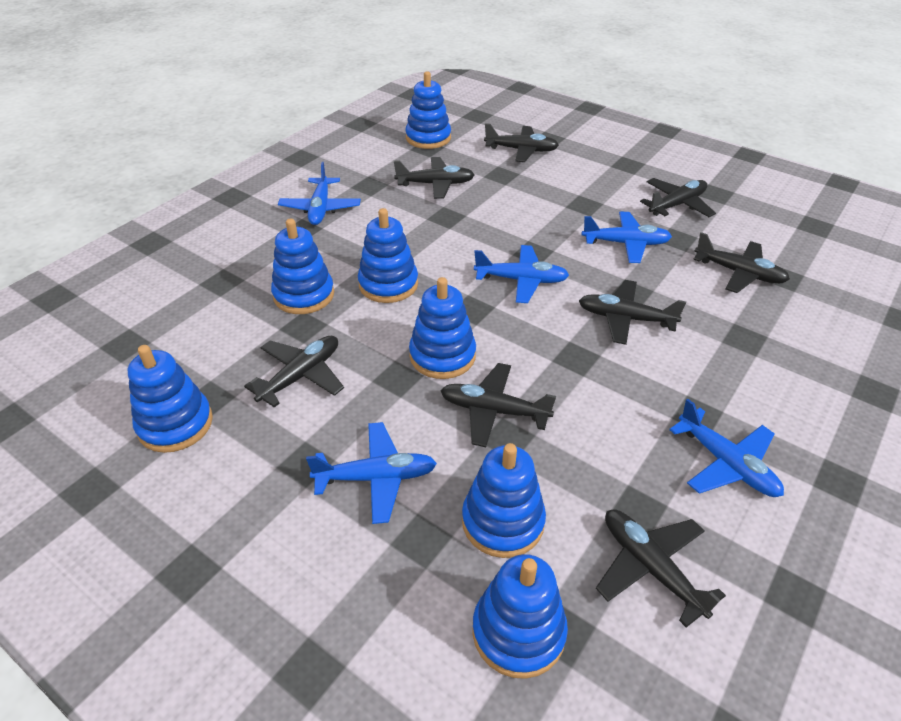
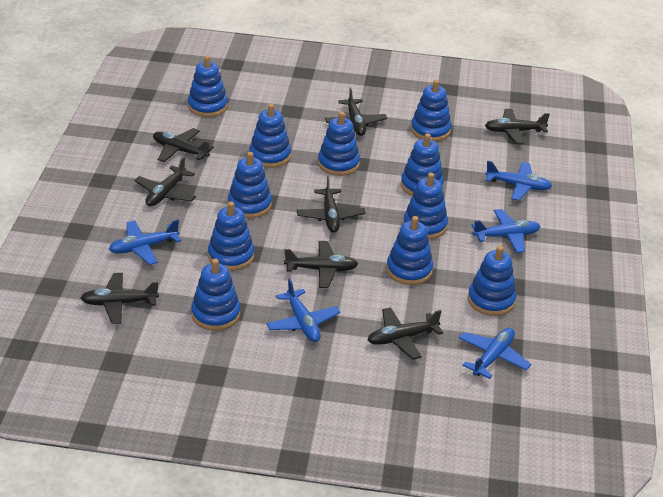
blue stacking toy: [128,345,213,453] [271,219,334,314] [358,208,418,303] [405,71,451,149] [409,277,476,379] [462,443,546,558] [472,554,568,679] = 7 -> [188,56,228,117] [191,259,240,331] [208,201,254,271] [228,152,272,218] [249,104,291,168] [318,112,360,176] [386,216,433,285] [401,133,444,196] [403,173,448,239] [411,80,451,141] [468,246,516,316] = 11

